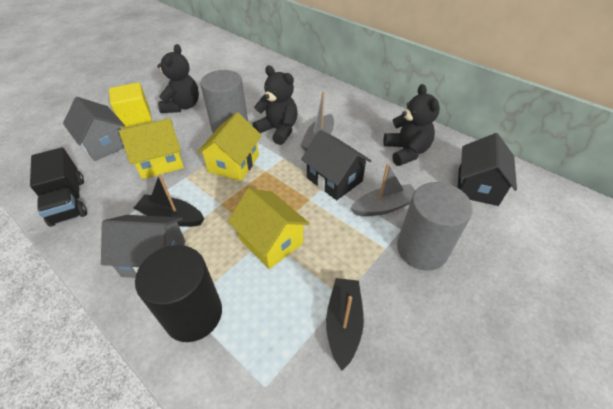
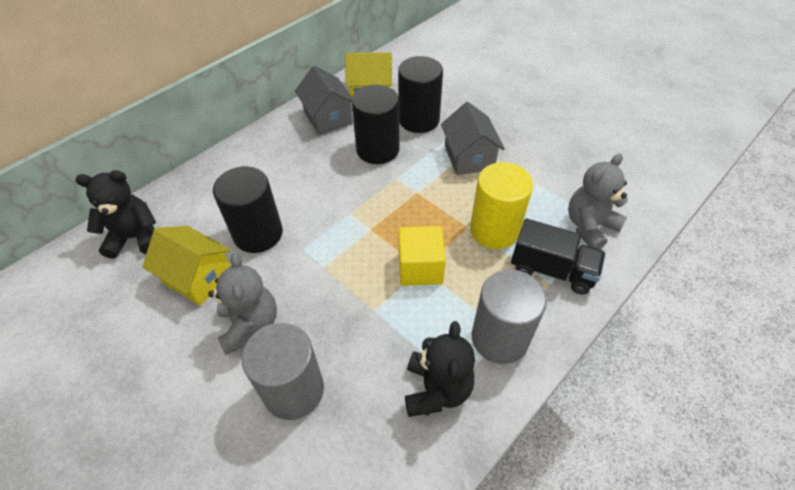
black boat: [134,174,204,227] [326,278,364,370] = 2 -> none = 0
black cylinder: [135,245,222,342] = 1 -> [213,166,283,253] [352,85,400,164] [398,56,443,133] = 3
black house: [301,130,372,200] [458,133,517,206] = 2 -> none = 0
black teddy bear: [157,44,199,113] [252,66,298,145] [383,84,440,166] = 3 -> [75,170,156,259] [405,321,475,417] = 2
grey boat: [300,92,334,151] [350,163,415,216] = 2 -> none = 0
grey teddy bear: none = 0 -> [208,253,277,355] [568,153,628,249] = 2
yellow cylinder: none = 0 -> [470,162,533,249] = 1
yellow house: [119,118,184,179] [197,112,262,181] [228,188,310,269] = 3 -> [142,226,231,306] [345,52,392,104] = 2

